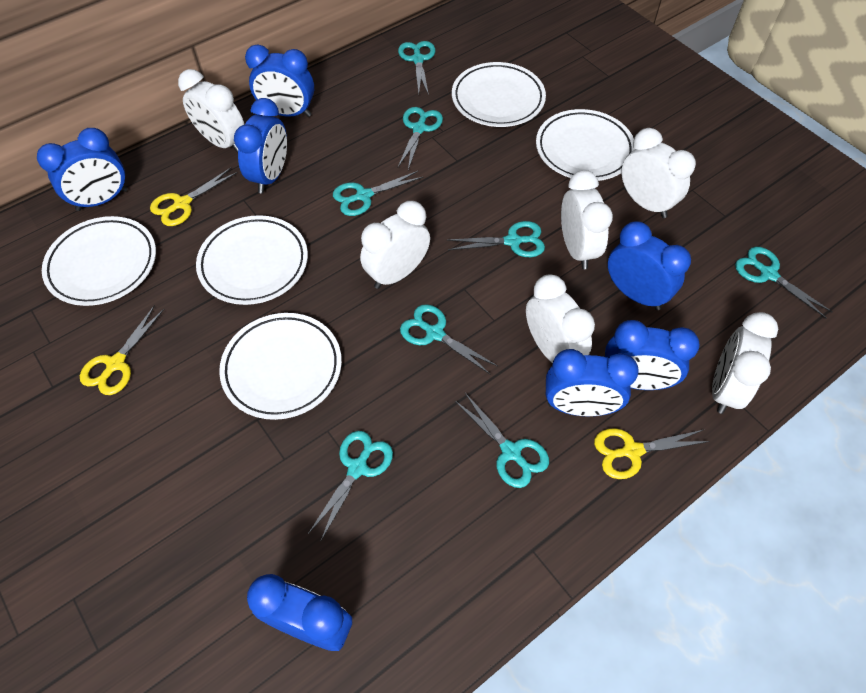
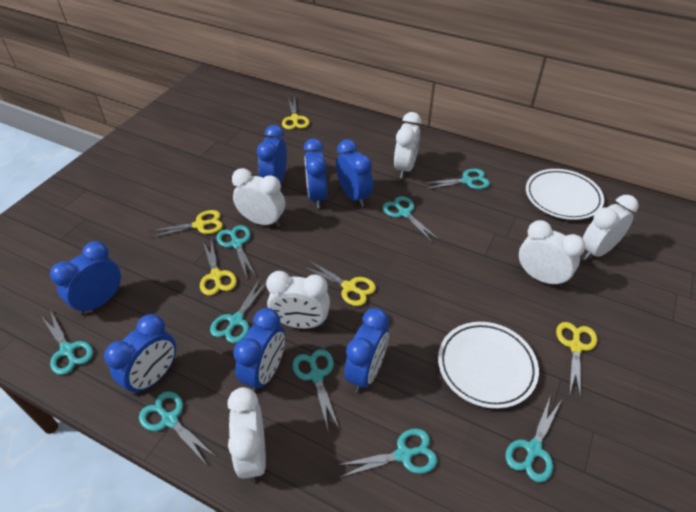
turquoise scissors: [308,431,393,542] [333,170,423,216] [398,41,435,95] [398,107,443,170] [400,304,497,375] [448,221,545,257] [455,393,549,488] [735,247,833,319] = 8 -> [41,310,93,375] [139,391,215,465] [210,279,266,343] [216,225,256,278] [292,349,339,430] [338,429,437,478] [383,196,439,242] [423,169,490,189] [505,395,561,482] = 9
white plate: [42,216,156,306] [196,215,308,305] [219,313,342,420] [452,62,546,127] [536,109,635,181] = 5 -> [438,322,539,409] [526,169,604,220] = 2
yellow scissors: [80,305,164,395] [150,168,238,226] [594,428,710,479] = 3 -> [150,210,223,238] [200,239,237,296] [282,97,309,130] [304,261,376,306] [556,322,597,399] = 5

